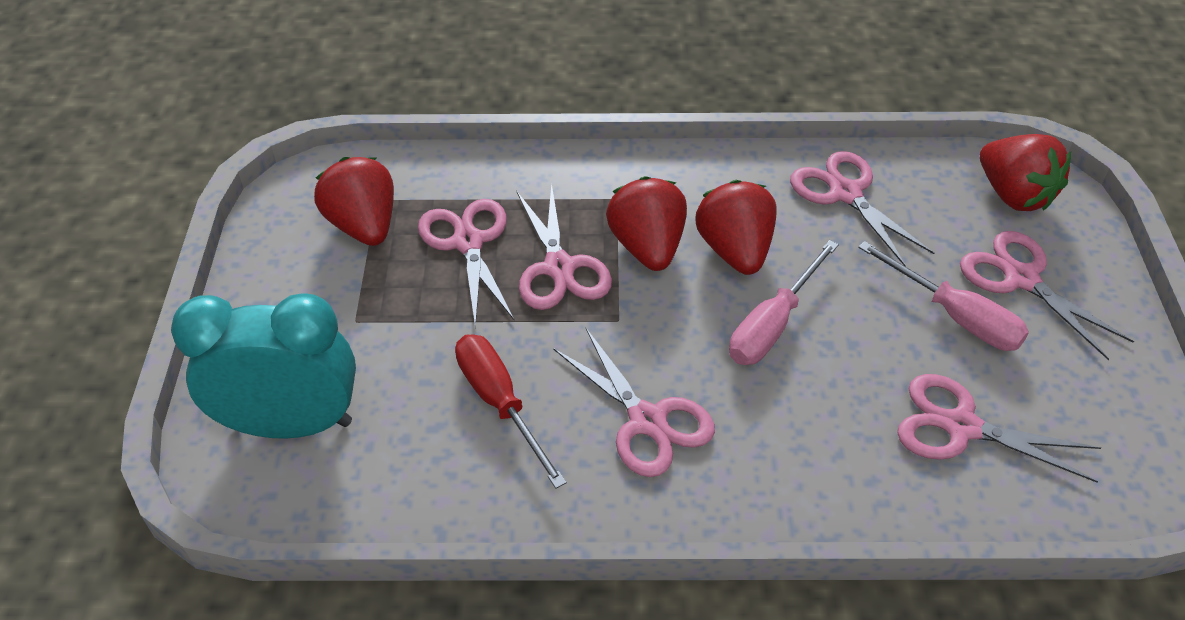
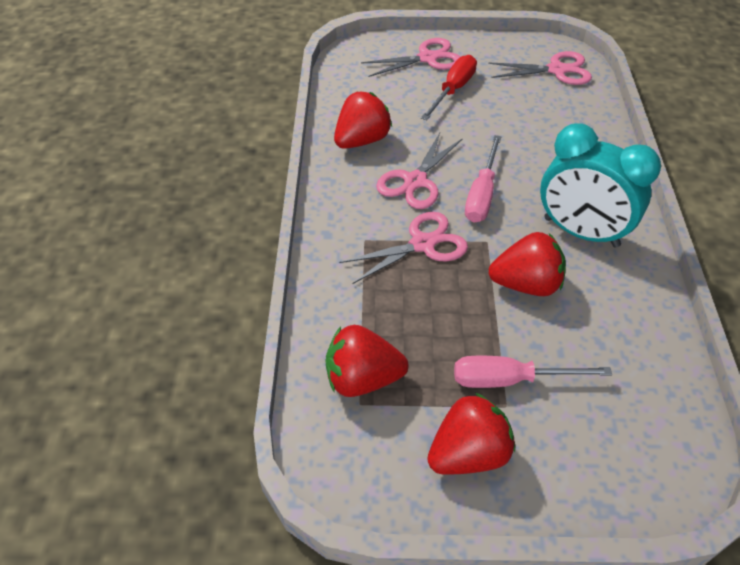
pink scissors: [418,199,514,327] [517,183,612,310] [553,328,715,477] [790,151,935,267] [897,374,1101,483] [960,231,1134,360] = 6 -> [339,212,468,284] [361,38,461,77] [376,133,463,209] [488,51,592,85] = 4

